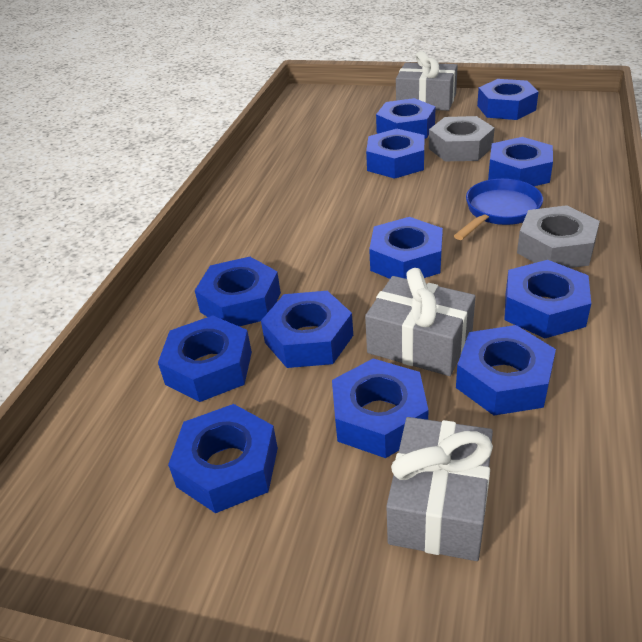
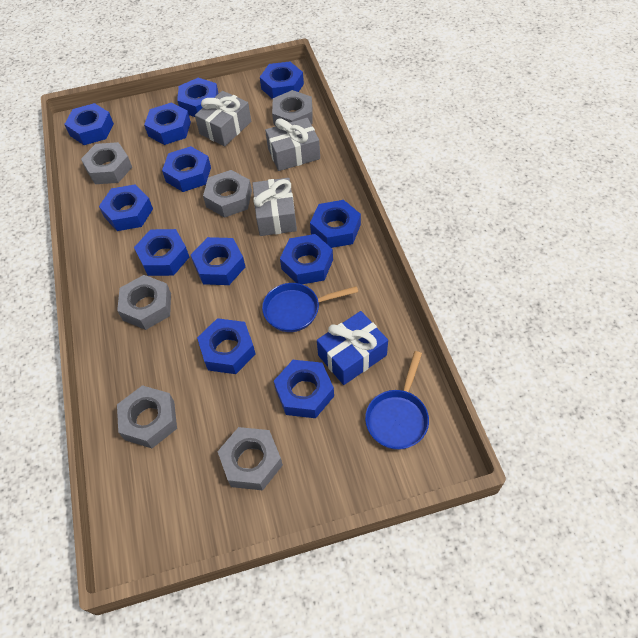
blue gift: none = 0 -> [317,311,388,385] = 1
blue pan: [454,179,543,240] = 1 -> [262,283,358,332] [365,351,429,450] = 2
grey nut: [429,116,495,161] [517,205,600,268] = 2 -> [81,142,132,184] [117,275,171,330] [117,385,177,448] [203,170,252,218] [217,427,283,491] [272,90,313,126] = 6

